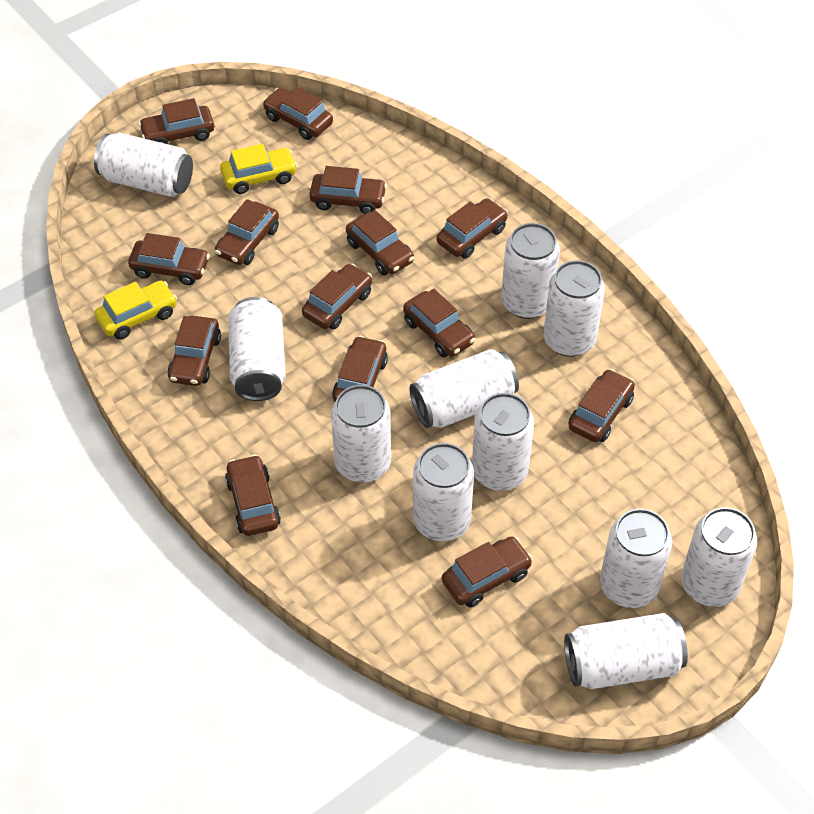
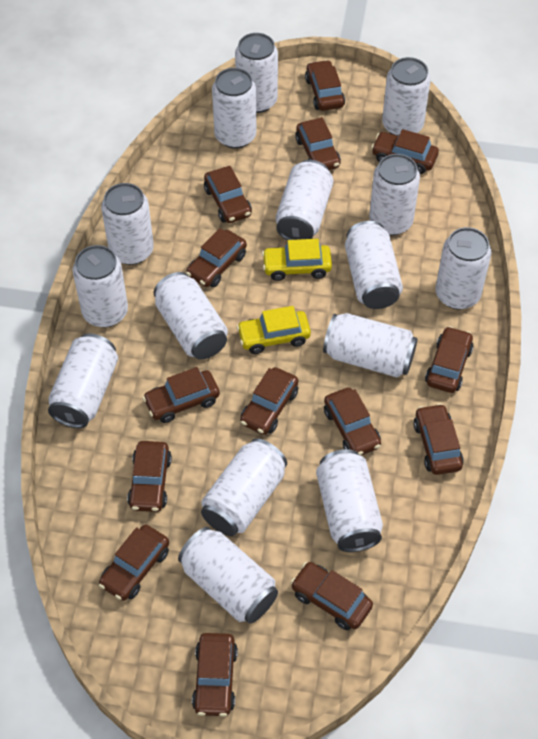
white can: [94,132,193,197] [228,297,286,401] [331,385,391,482] [410,349,519,428] [413,443,474,541] [472,393,534,491] [501,223,560,319] [543,260,605,357] [564,613,688,689] [600,509,672,608] [681,507,757,607] = 11 -> [48,333,118,428] [73,245,128,327] [101,183,154,265] [153,272,228,360] [178,527,278,623] [201,438,287,536] [212,68,256,149] [235,33,278,113] [276,160,333,241] [316,449,383,552] [323,313,417,378] [345,221,403,309] [369,154,420,235] [382,57,431,136] [435,227,491,309] = 15

